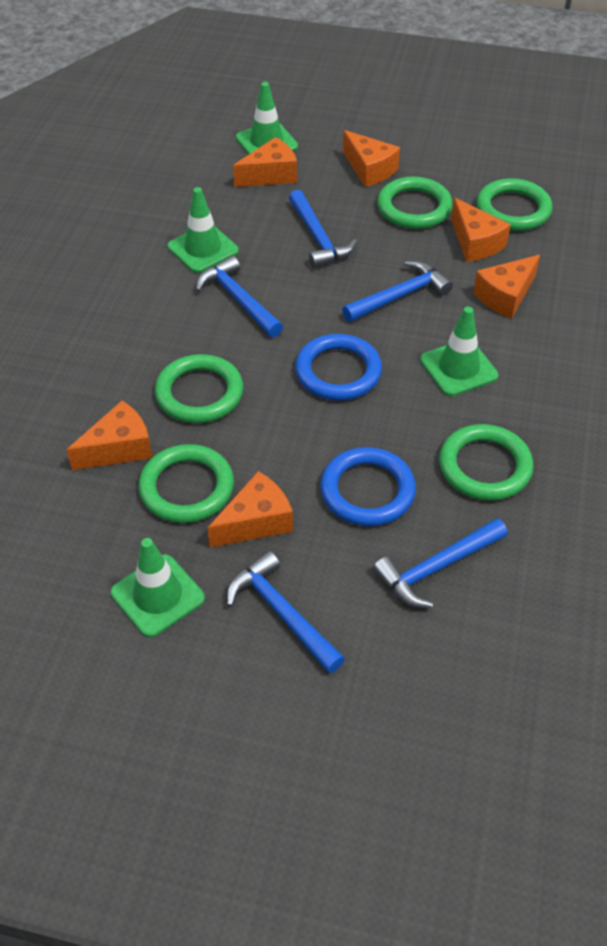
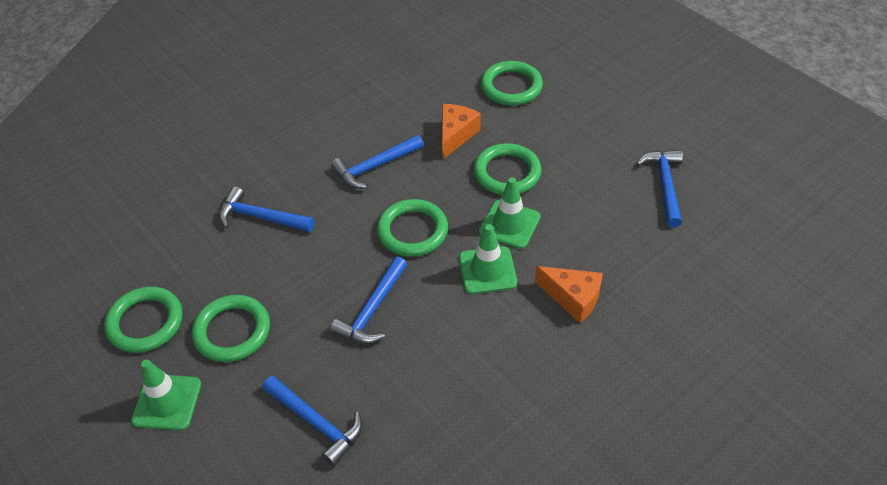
blue ring: [295,334,382,401] [320,447,416,526] = 2 -> none = 0
green traffic cone: [111,538,205,637] [168,187,239,273] [236,82,298,155] [420,306,498,396] = 4 -> [131,360,201,430] [459,224,517,294] [479,177,541,249] = 3
orange cheese: [67,400,152,470] [208,471,293,548] [233,137,297,187] [343,130,400,187] [451,198,511,262] [473,255,540,319] = 6 -> [442,104,481,159] [535,266,603,323] = 2

